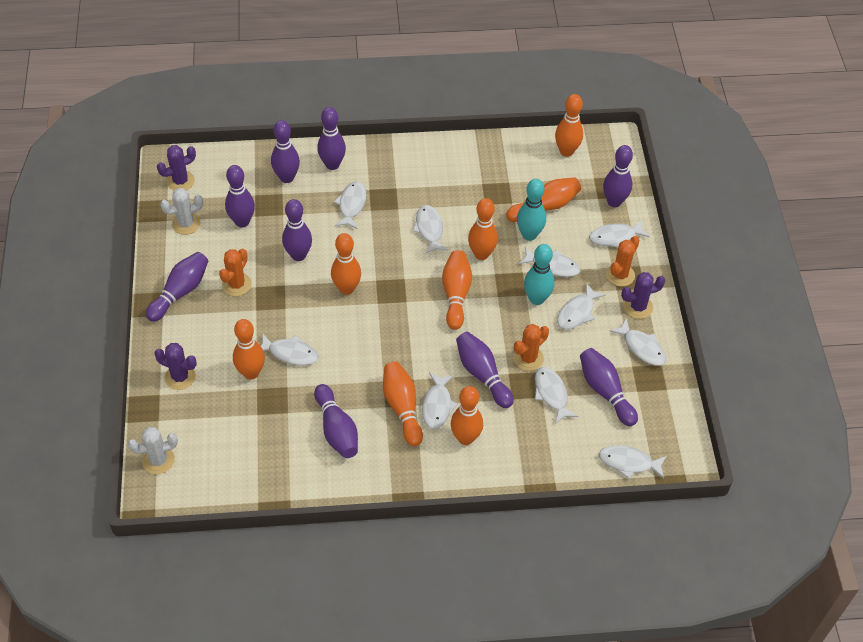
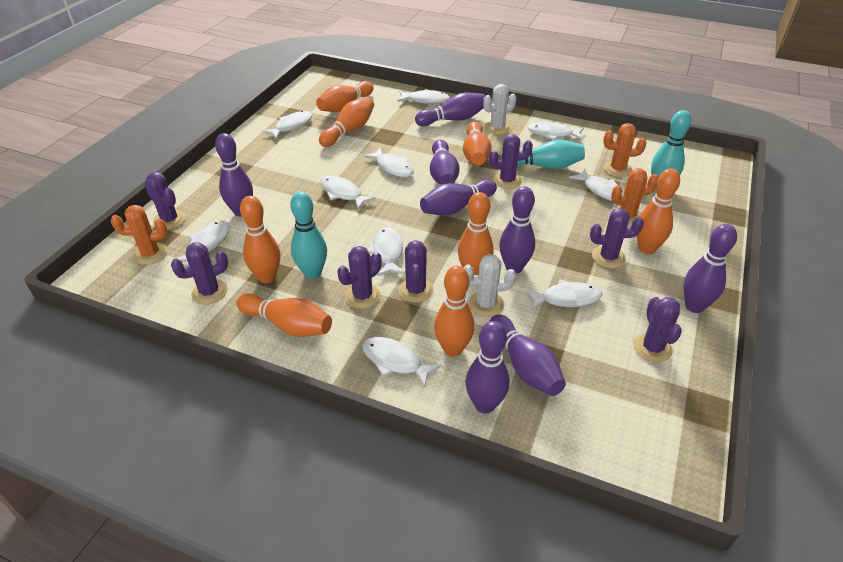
purple bowling pin: [146,252,208,322] [225,165,255,227] [271,120,300,183] [282,199,312,261] [314,384,358,458] [317,107,346,170] [456,332,514,408] [580,348,638,426] [603,145,633,207] = 9 -> [215,133,253,217] [415,92,485,126] [420,179,497,216] [430,140,460,185] [466,321,510,413] [489,315,566,396] [499,186,535,273] [683,224,737,313] = 8
purple cactus: [154,343,197,390] [157,145,196,191] [621,272,665,319] = 3 -> [144,172,186,230] [171,242,228,305] [337,246,382,309] [398,240,434,303] [489,134,533,189] [590,208,644,268] [633,297,682,363] = 7
turquoise bowling pin: [517,179,546,241] [524,244,554,305] = 2 -> [290,192,327,279] [501,139,585,169] [651,110,691,190] = 3

